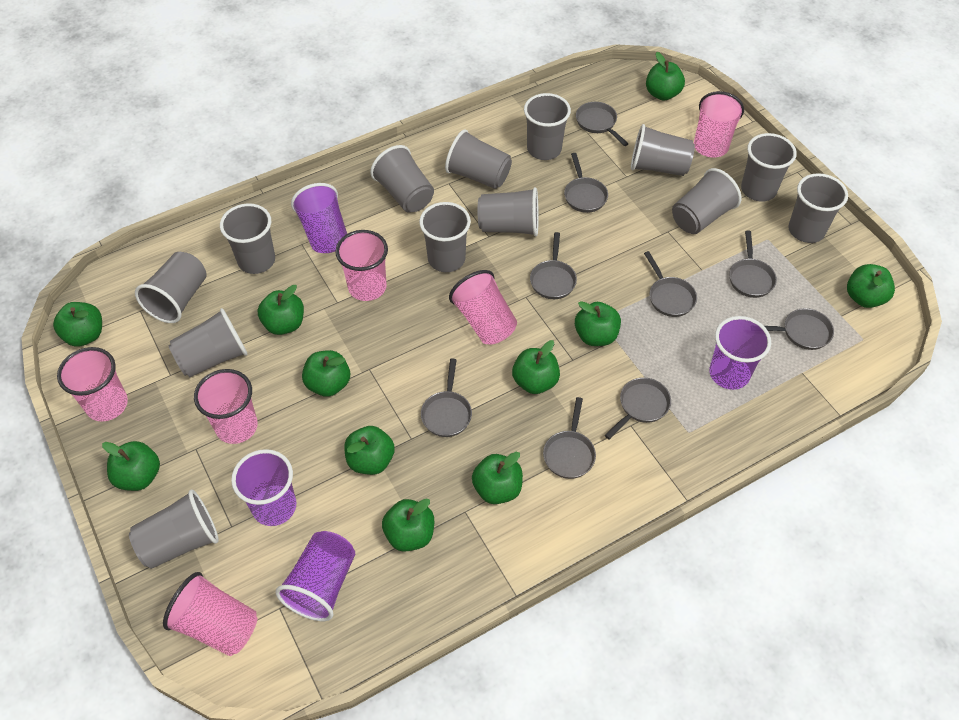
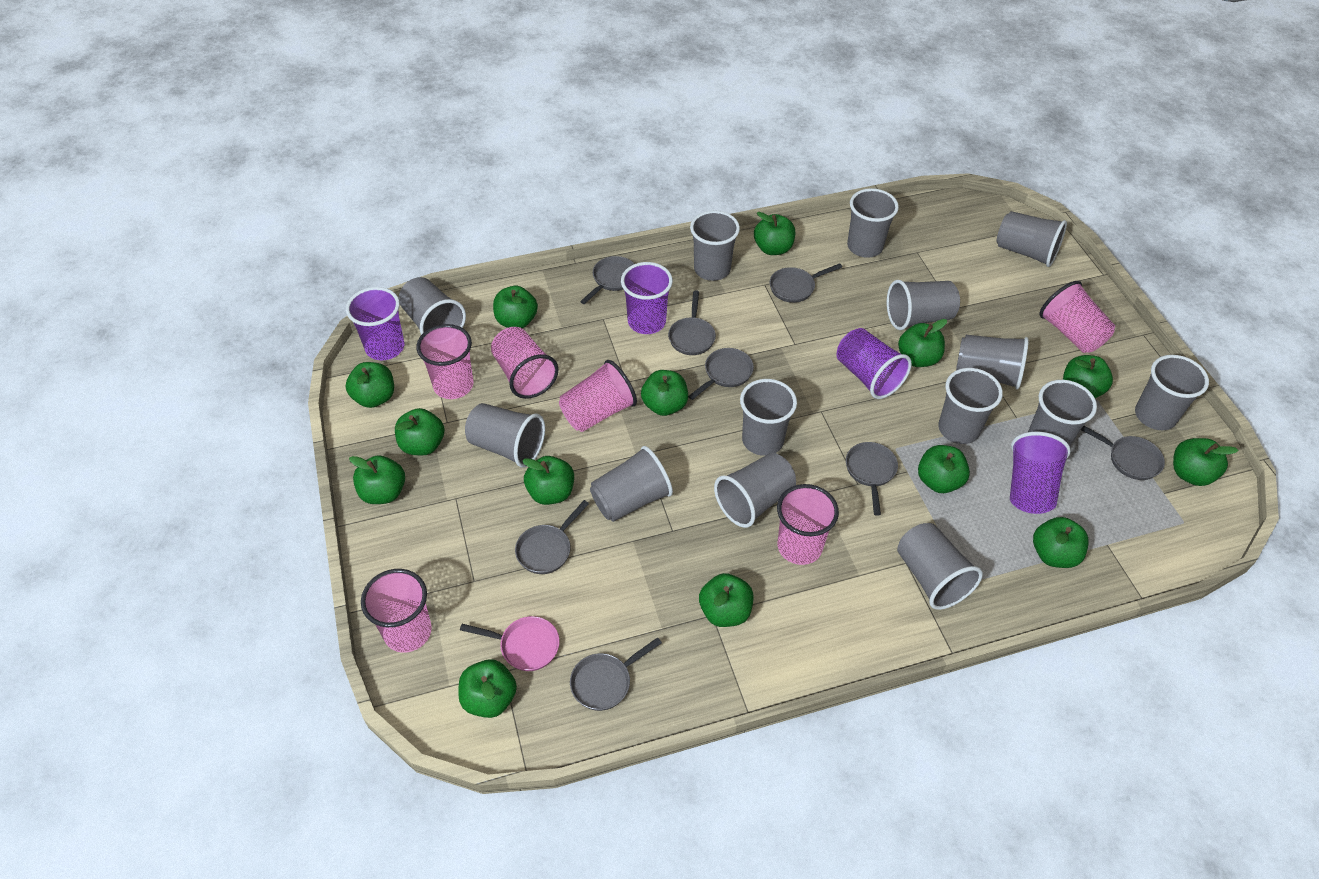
green apple: [53,302,102,347] [102,441,160,491] [257,285,304,335] [302,350,350,397] [344,426,395,475] [382,498,434,552] [472,452,523,504] [512,340,560,394] [575,301,621,346] [646,52,685,101] [847,264,895,308] = 11 -> [346,362,394,408] [349,455,405,504] [395,408,444,455] [459,659,517,718] [493,286,538,328] [522,456,574,505] [641,370,688,416] [699,573,753,627] [754,212,795,255] [898,319,947,367] [918,445,970,493] [1033,517,1089,568] [1063,355,1113,398] [1173,438,1238,486] = 14
grey cup: [129,490,219,569] [135,252,207,323] [169,308,247,377] [220,203,275,274] [370,145,434,213] [419,202,471,272] [445,129,512,189] [477,187,539,236] [524,93,571,160] [631,124,695,176] [672,168,741,234] [741,133,797,202] [788,173,848,243] = 13 -> [398,277,466,335] [465,403,545,468] [590,446,673,522] [690,210,740,281] [714,453,796,528] [740,379,797,456] [847,188,899,258] [887,280,960,330] [897,523,983,610] [938,368,1003,444] [956,335,1029,389] [996,211,1067,267] [1028,380,1097,446] [1135,355,1209,430] = 14
grey pan: [421,358,472,437] [530,232,577,299] [543,397,596,479] [564,153,608,213] [576,102,629,146] [605,377,671,439] [644,251,697,317] [729,231,777,298] [764,308,834,350] = 9 -> [515,500,589,574] [570,637,662,711] [580,256,634,304] [668,290,716,355] [688,348,754,400] [770,263,842,303] [846,442,898,515] [1081,426,1165,480] = 8
pink pan: none = 0 -> [460,616,560,671] = 1

